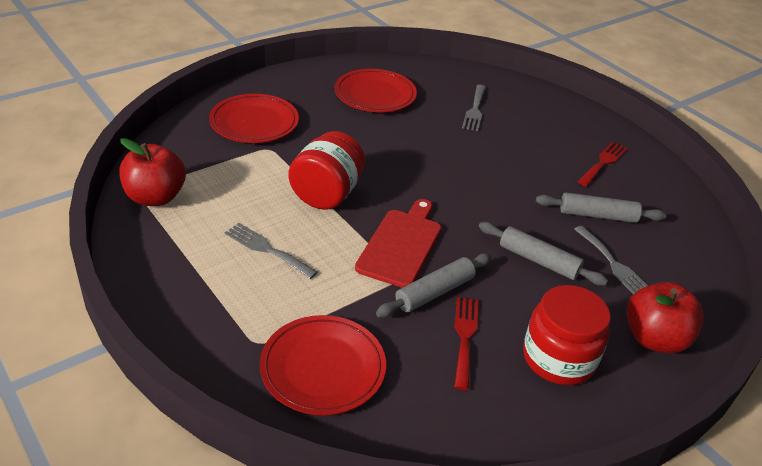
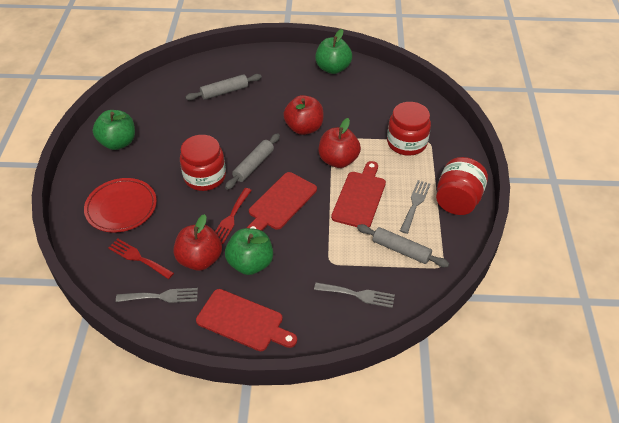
green apple: none = 0 -> [93,110,135,150] [225,228,273,275] [315,29,352,74] = 3
red apple: [119,138,186,206] [626,282,704,354] = 2 -> [173,214,222,271] [283,95,324,135] [319,118,361,168] = 3
red cutting board: [355,199,441,288] = 1 -> [196,289,297,351] [247,172,317,231] [331,161,386,228] = 3
red jar: [288,131,365,210] [523,285,611,385] = 2 -> [180,135,226,191] [387,102,431,156] [436,157,488,215] = 3
red plate: [209,94,299,143] [260,315,386,415] [335,69,417,112] = 3 -> [84,178,157,233] = 1

